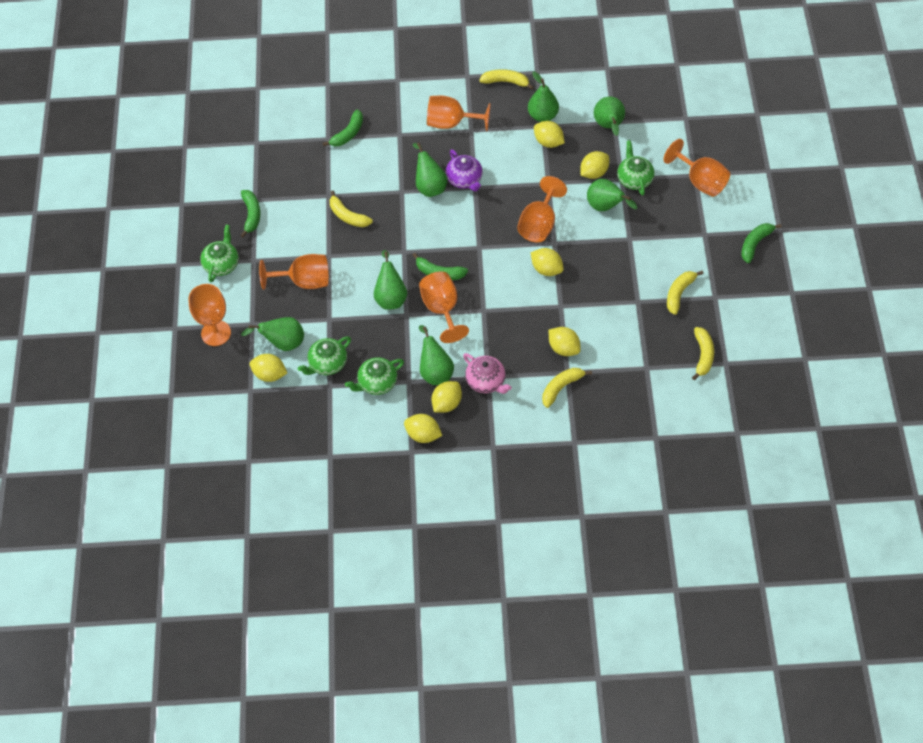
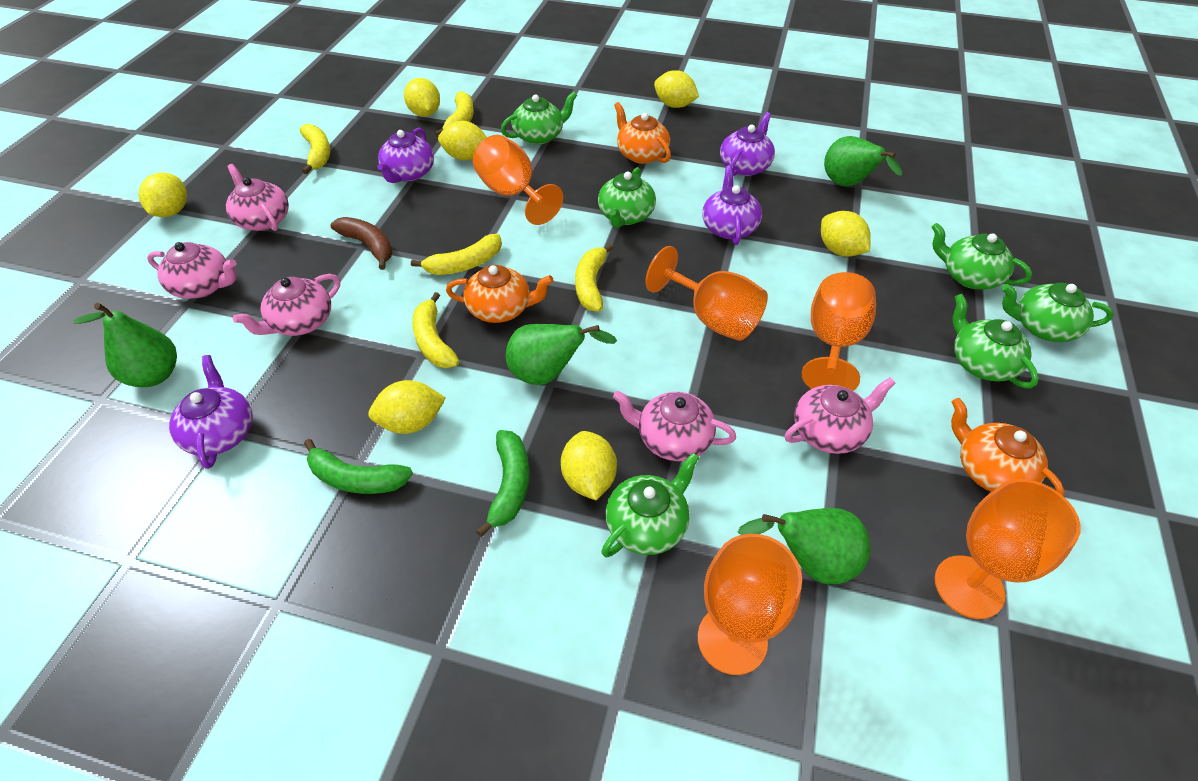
brown banana: none = 0 -> [330,217,393,270] = 1
green banana: [241,190,260,237] [323,110,363,146] [413,253,468,280] [741,223,782,263] = 4 -> [304,439,413,494] [476,430,529,537] = 2
green pear: [241,317,304,351] [374,250,407,310] [413,143,447,197] [419,325,454,385] [528,71,559,122] [587,179,637,211] [594,97,625,136] = 7 -> [73,303,177,387] [506,324,617,385] [738,508,871,584] [824,136,903,186] = 4
green teapot: [200,225,239,282] [298,336,351,375] [345,357,404,395] [617,140,655,196] = 4 -> [501,92,577,145] [598,167,656,228] [601,452,699,557] [931,223,1032,289] [952,294,1039,389] [1002,283,1114,342] = 6
orange goblet: [188,284,231,346] [259,254,329,290] [419,271,469,343] [427,96,490,131] [517,176,567,243] [664,139,730,197] = 6 -> [473,135,563,225] [645,246,768,341] [698,534,802,675] [802,272,876,391] [935,479,1081,619] = 5
orange teapot: none = 0 -> [446,265,553,323] [614,102,671,164] [951,398,1065,496] = 3
pink teapot: [463,353,511,394] = 1 -> [147,242,237,299] [226,164,289,231] [233,274,340,336] [613,391,736,461] [785,377,896,454] = 5
purple teapot: [446,150,483,191] = 1 -> [169,355,253,469] [377,128,434,183] [702,165,762,245] [720,112,775,176] = 4

